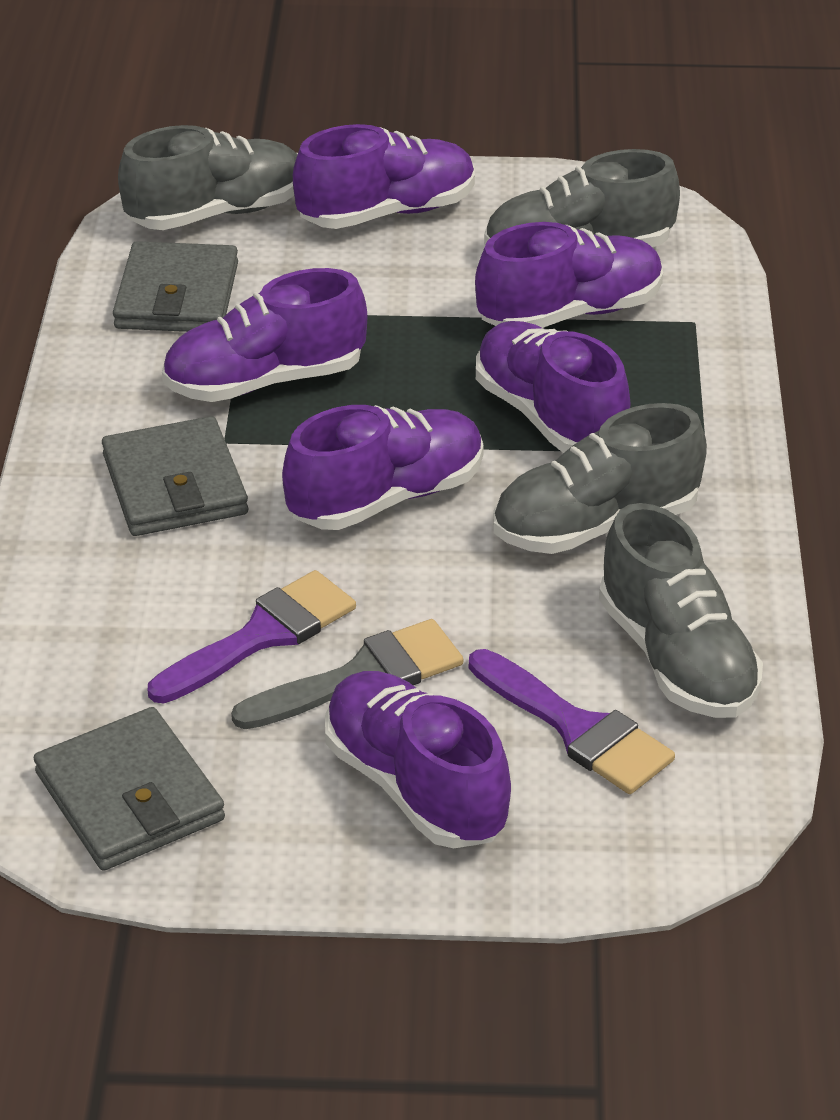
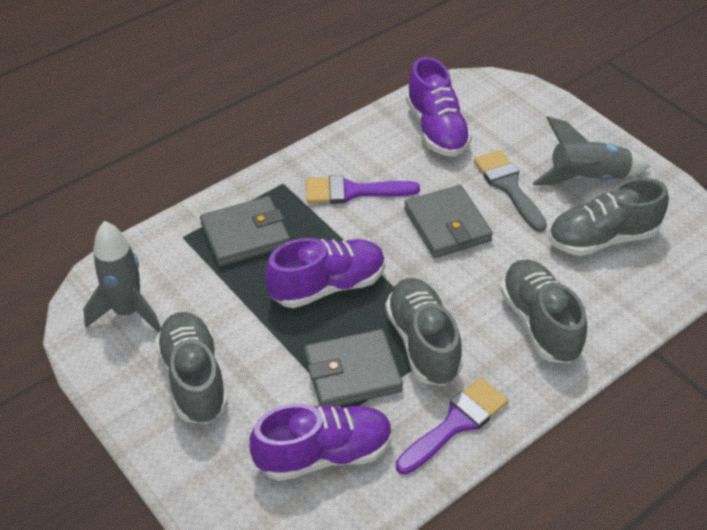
grey rocket: none = 0 -> [83,221,161,333] [533,117,651,185] = 2
purple shoe: [162,268,367,402] [282,405,484,530] [293,124,475,229] [325,671,511,848] [475,222,663,328] [476,321,630,453] = 6 -> [249,404,393,481] [264,238,385,308] [406,57,472,156] = 3

